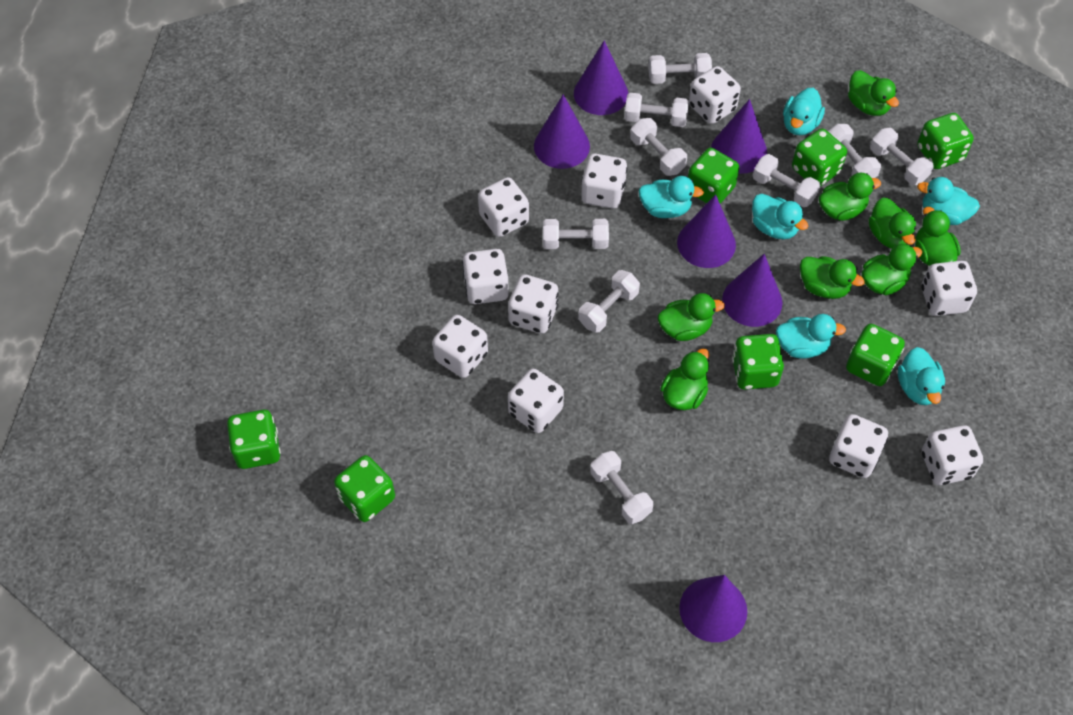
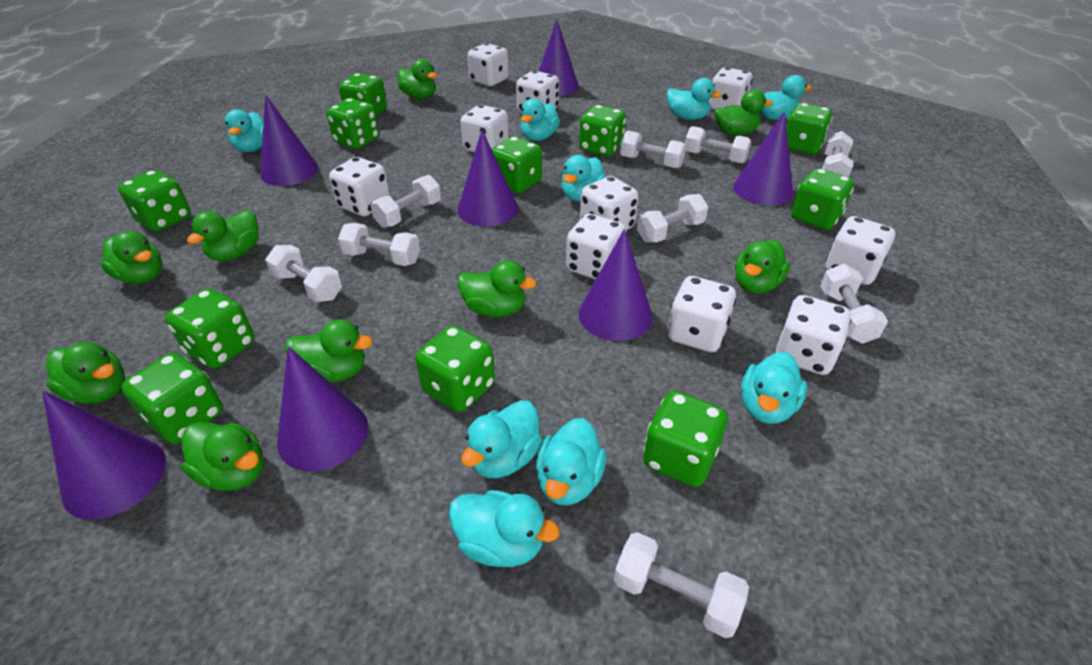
green dice: [227,410,281,469] [334,455,395,522] [688,148,739,204] [732,334,784,390] [792,129,847,187] [846,324,905,386] [917,113,974,169] = 7 -> [118,170,191,232] [121,353,223,444] [165,289,255,369] [326,98,379,149] [339,73,387,116] [415,325,495,412] [492,137,542,193] [579,105,626,156] [643,391,728,487] [786,103,833,154] [791,168,854,230] = 11
green duck: [658,293,725,341] [660,348,709,410] [800,256,865,299] [819,173,881,221] [848,70,899,116] [862,244,922,295] [869,198,916,249] [915,207,961,266] = 8 -> [46,342,125,404] [100,231,162,284] [181,422,264,491] [187,210,259,261] [285,319,373,382] [398,59,437,99] [457,260,536,317] [714,89,773,135] [735,240,790,293] = 9
purple cone: [534,94,590,169] [574,41,628,115] [677,194,736,268] [679,575,747,642] [711,99,767,174] [722,254,783,327] = 6 -> [42,391,166,520] [260,95,318,186] [277,347,368,472] [458,130,518,227] [539,19,579,96] [579,229,653,341] [733,112,793,206] = 7
turquoise duck: [639,176,704,218] [752,194,808,239] [776,314,846,359] [783,88,825,135] [898,347,945,405] [917,177,980,225] = 6 -> [225,109,264,152] [449,490,560,567] [461,400,542,478] [521,98,560,141] [536,418,606,505] [562,155,607,201] [667,78,722,120] [741,352,807,424] [761,75,812,120] = 9

